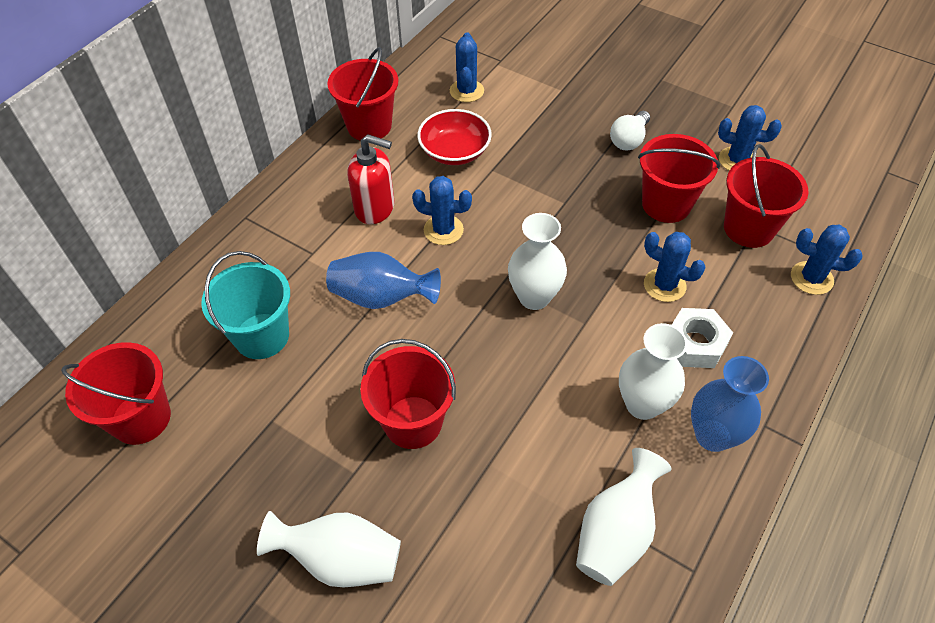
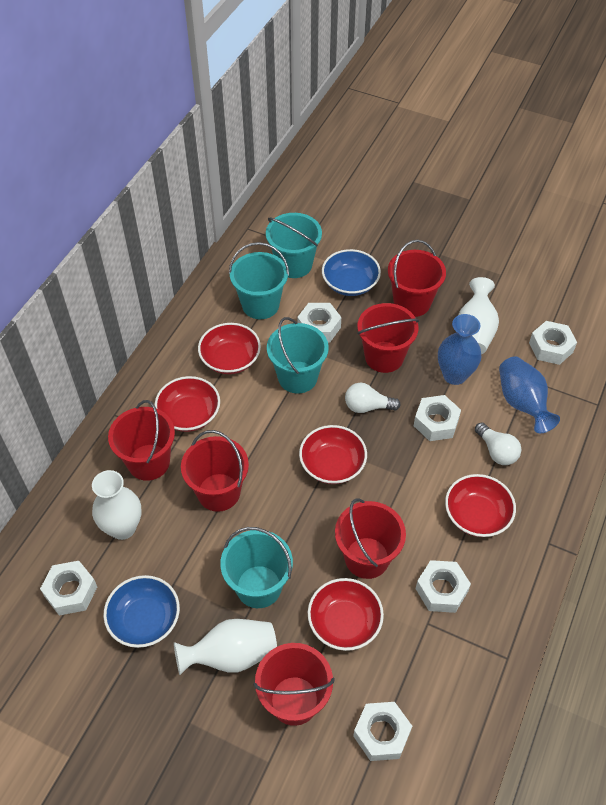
blue bowl: none = 0 -> [104,575,180,648] [322,249,381,296] = 2
blue cactus: [412,176,472,245] [450,32,484,102] [644,232,706,302] [718,105,782,171] [791,225,862,295] = 5 -> none = 0
red bowl: [417,109,492,165] = 1 -> [155,376,220,432] [198,323,261,374] [299,425,367,484] [308,578,384,651] [445,474,516,537] = 5
red bucket: [61,342,171,445] [327,47,398,141] [360,339,456,449] [638,134,720,223] [724,144,809,248] = 5 -> [108,400,175,481] [181,430,249,512] [253,643,335,726] [335,498,406,579] [357,303,419,373] [388,240,446,317] = 6
red soap dispenser: [347,134,394,224] = 1 -> none = 0
turquoise bucket: [201,251,290,359] = 1 -> [220,527,293,608] [229,242,289,319] [266,213,322,278] [267,317,329,394] = 4
white light bulb: [610,111,650,150] = 1 -> [345,383,401,413] [475,422,521,465] = 2
white nut: [672,308,733,368] = 1 -> [40,561,97,616] [297,303,341,342] [353,702,412,761] [414,395,461,441] [415,560,471,613] [529,321,577,365] = 6
white vase: [257,511,401,587] [508,213,567,310] [576,448,672,586] [619,323,688,420] = 4 -> [92,470,141,540] [174,619,277,675] [458,277,499,354] = 3

